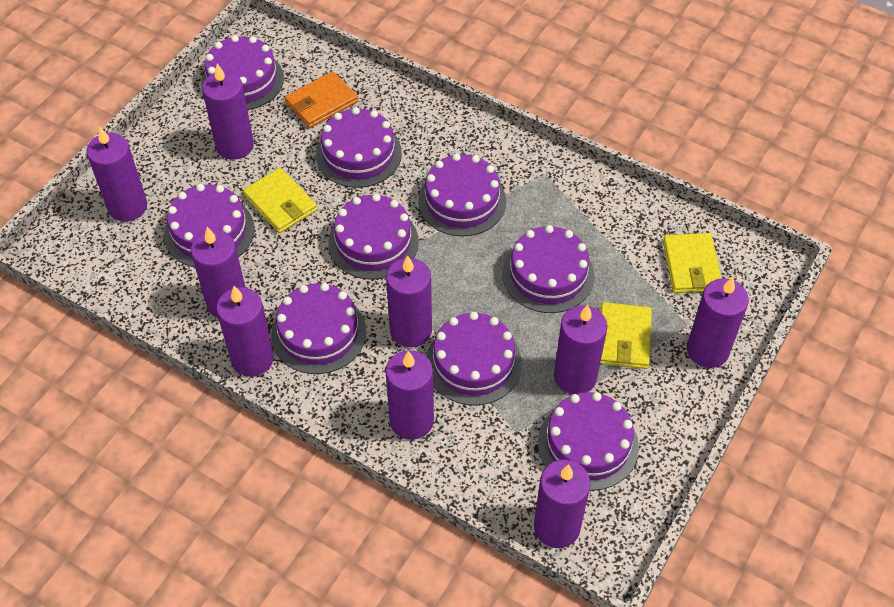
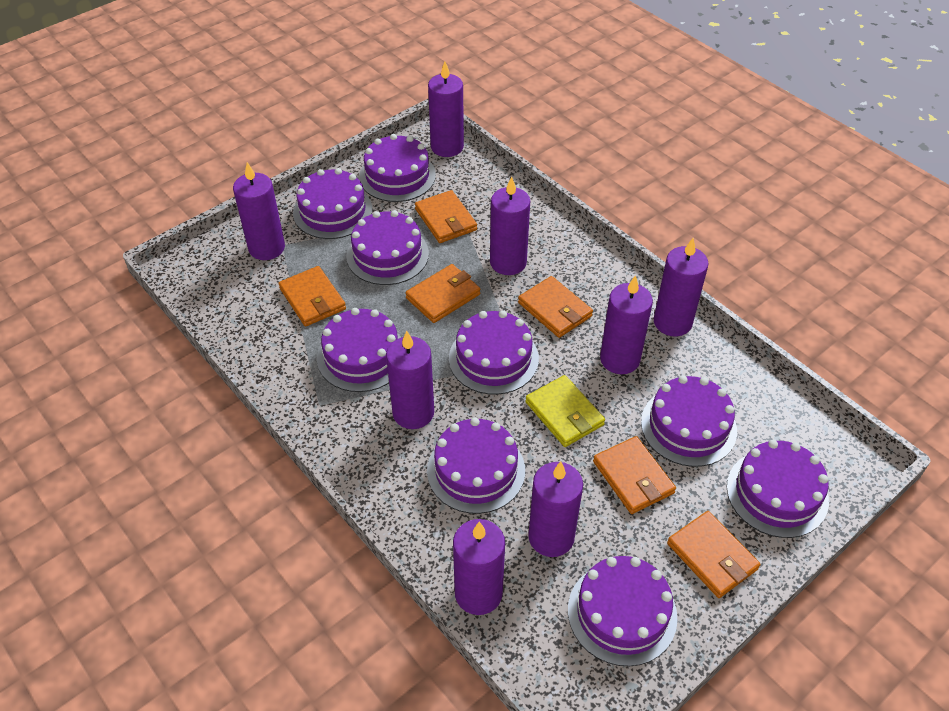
orange wallet: [285,71,358,128] = 1 -> [278,266,346,327] [405,264,480,323] [415,190,477,243] [518,276,593,338] [593,436,676,514] [667,511,761,598] = 6
purple candle: [87,127,147,222] [191,227,246,318] [202,64,254,160] [216,286,274,377] [386,255,432,347] [386,350,434,440] [534,460,591,548] [554,305,607,395] [687,277,749,368] = 9 -> [233,162,285,260] [386,331,434,429] [428,62,464,157] [453,519,505,615] [490,177,530,275] [528,462,583,557] [600,275,653,374] [654,238,708,336] = 8
yellow wallet: [243,168,317,233] [600,302,652,369] [663,233,722,293] = 3 -> [525,375,605,447] = 1

